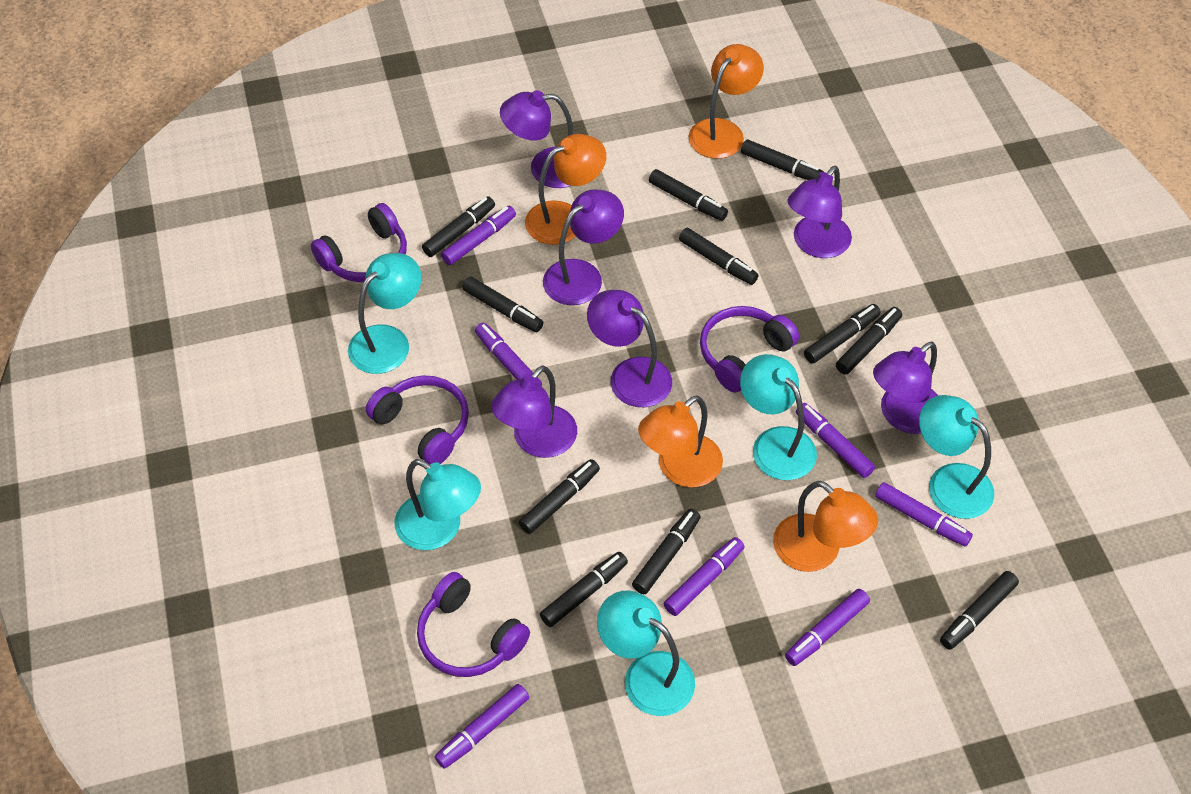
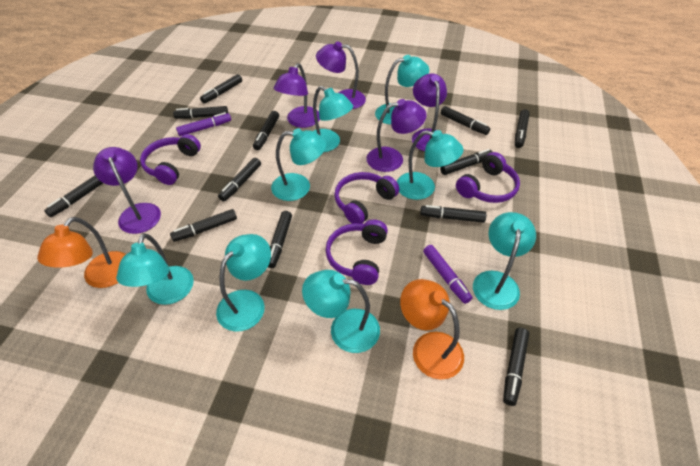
black marker: [422,196,495,257] [462,276,543,332] [519,459,600,534] [540,552,628,627] [632,509,701,594] [649,169,728,221] [679,228,759,285] [741,140,824,180] [804,304,881,364] [836,307,902,375] [940,571,1019,650] = 11 -> [44,176,103,217] [170,209,237,242] [173,106,228,119] [200,74,242,103] [218,158,261,202] [253,111,279,150] [268,211,292,268] [420,205,486,223] [440,149,492,175] [441,106,490,135] [503,328,529,406] [515,109,530,148] = 12
orange lamp: [525,134,606,245] [638,395,723,488] [688,44,764,159] [773,481,878,572] = 4 -> [37,217,126,288] [400,279,464,379] = 2
purple lamp: [491,365,577,458] [500,90,573,188] [543,189,624,305] [587,290,672,407] [787,166,852,258] [873,341,938,434] = 6 -> [93,147,161,234] [274,63,320,128] [316,41,366,109] [366,99,427,172] [412,73,447,151] = 5
purple marker: [435,684,529,769] [441,206,516,265] [475,323,542,387] [664,537,745,616] [785,589,870,666] [796,403,875,478] [875,482,973,547] = 7 -> [176,112,231,136] [423,245,472,304] = 2
turquoise lamp: [348,253,421,374] [395,459,481,550] [597,590,695,716] [740,354,817,480] [919,395,994,519] = 5 -> [116,233,194,305] [216,234,271,332] [271,128,327,201] [302,270,380,353] [313,86,353,152] [375,55,429,124] [397,130,464,200] [473,212,536,310] = 8

